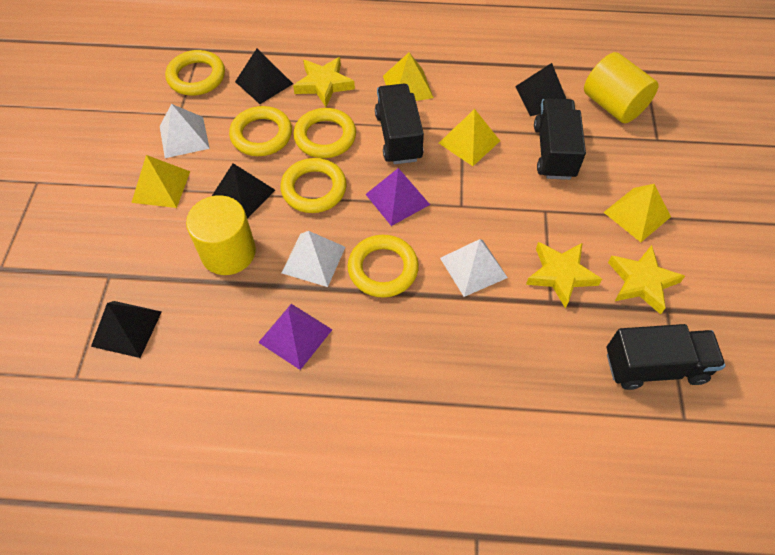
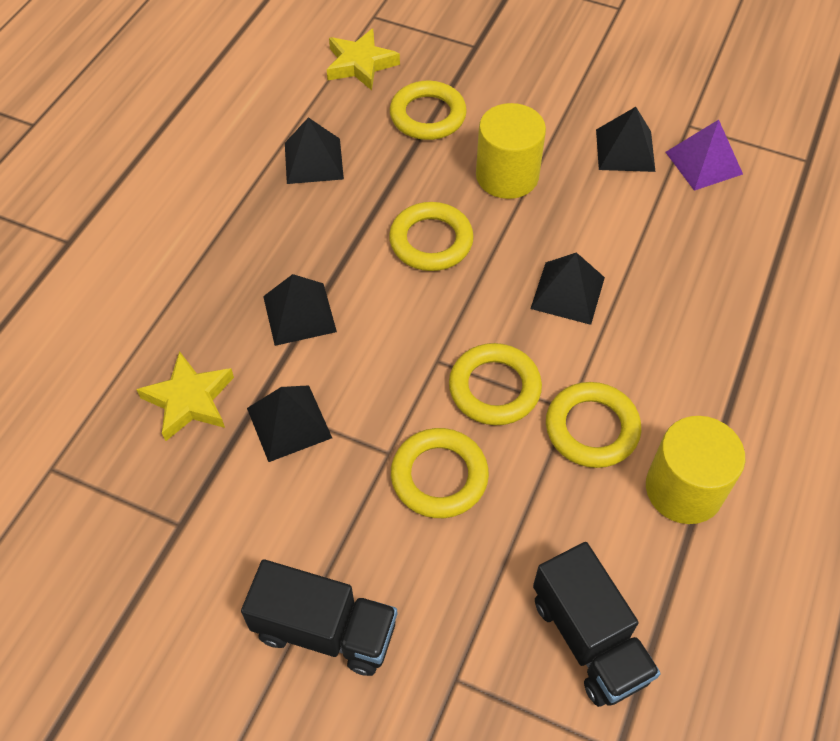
black pyramid: [91,301,162,358] [212,163,275,219] [235,49,293,104] [515,63,566,116] = 4 -> [247,385,332,462] [263,274,337,346] [285,117,344,184] [530,252,605,325] [596,107,655,172] = 5
black truck: [375,84,424,164] [534,98,586,180] [607,324,725,390] = 3 -> [241,559,397,676] [533,542,661,707] = 2
purple pyramid: [258,304,332,370] [365,168,430,226] = 2 -> [666,120,743,191] = 1
white pyramid: [160,104,210,158] [281,231,345,287] [440,239,508,297] = 3 -> none = 0
yellow pyramid: [131,155,190,208] [383,52,434,101] [439,109,500,166] [603,184,671,242] = 4 -> none = 0
yellow star: [293,57,355,107] [526,242,602,308] [608,245,685,314] = 3 -> [136,351,234,441] [327,29,400,90] = 2

